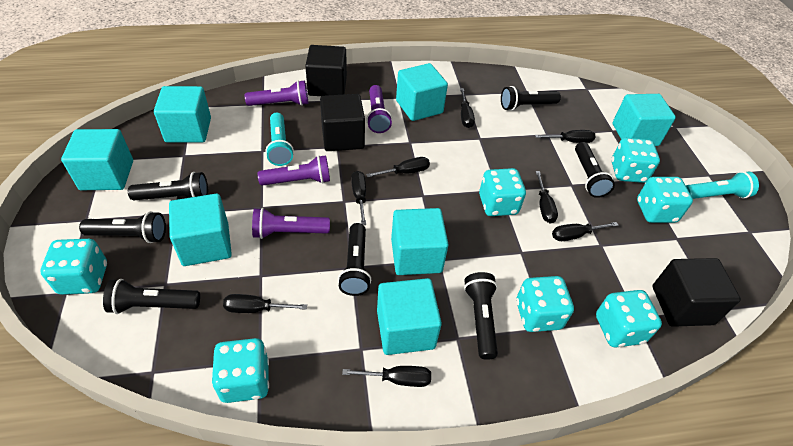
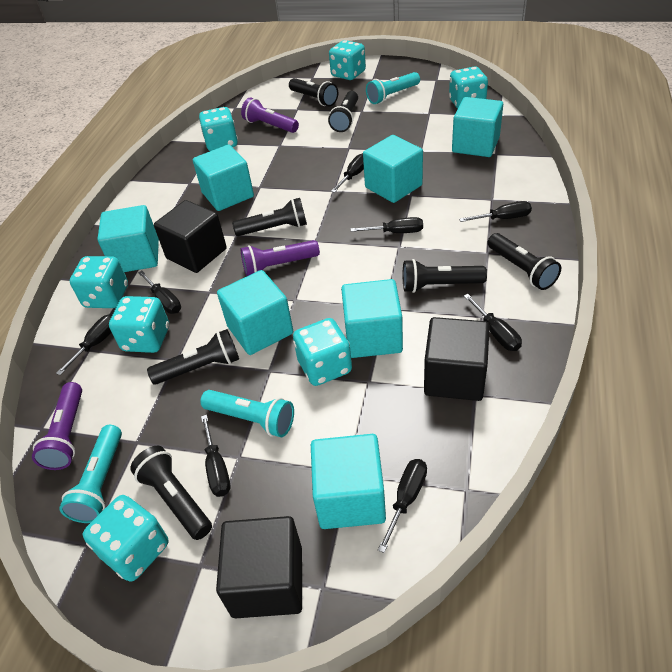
purple flashlight: [244,80,308,106] [252,208,330,239] [258,155,330,186] [366,85,392,133] = 4 -> [32,382,82,470] [241,98,299,133] [241,240,320,276] = 3
turquoise flashlight: [265,113,294,166] [686,171,759,199] = 2 -> [59,425,122,523] [200,390,294,437] [366,72,420,104] = 3

